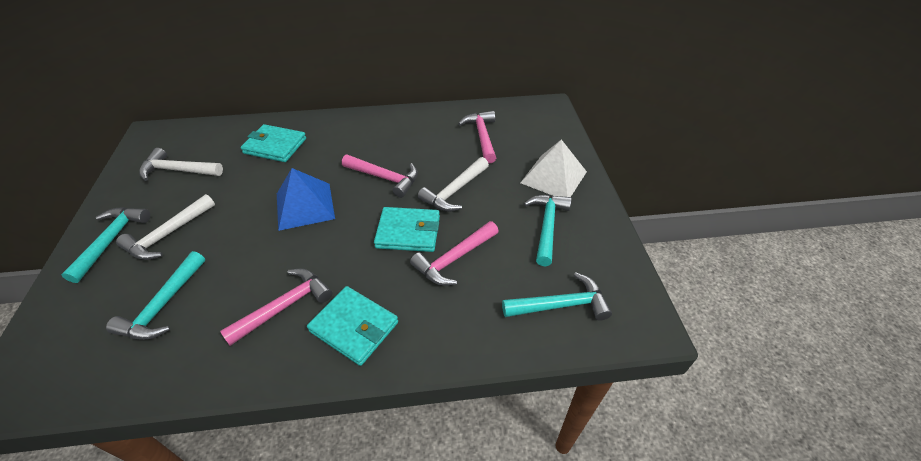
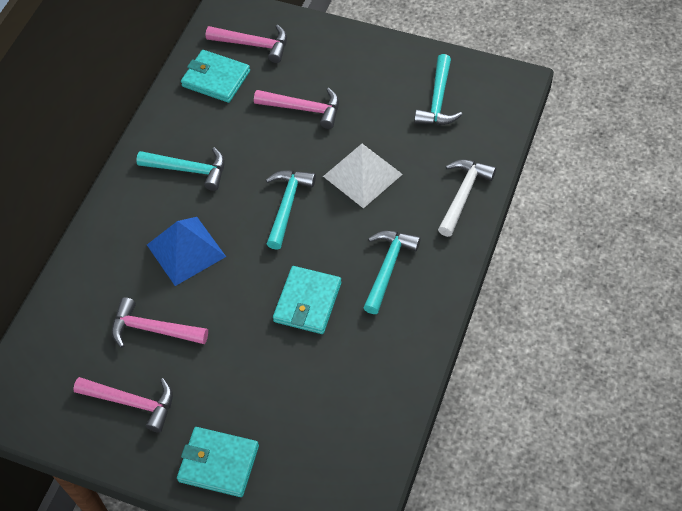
white hammer: [116,194,215,260] [139,148,223,181] [418,157,489,212] = 3 -> [438,160,496,237] = 1

